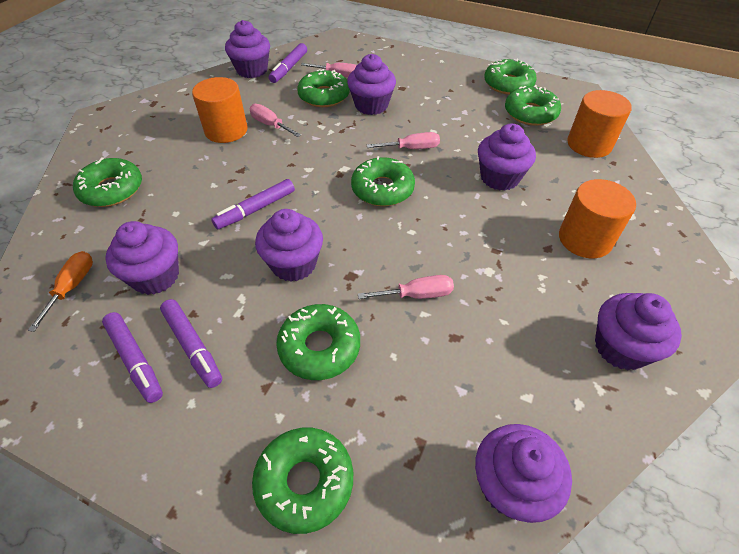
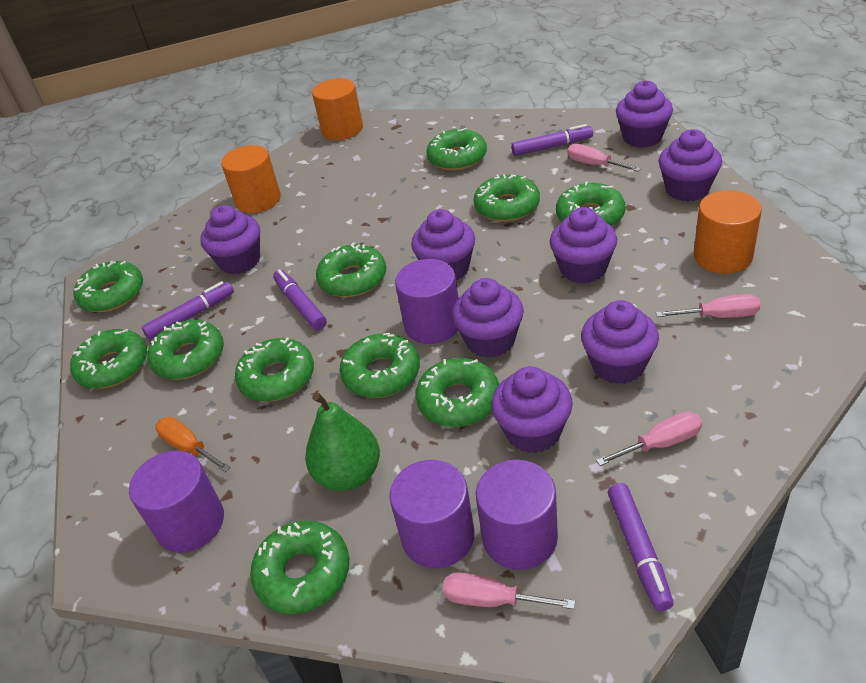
green donut: [73,157,142,207] [252,428,353,534] [276,304,360,380] [297,69,350,107] [351,156,415,206] [484,59,537,95] [505,85,561,126] = 7 -> [70,329,147,389] [73,261,143,312] [147,320,224,380] [235,338,314,402] [250,521,349,614] [316,242,386,297] [340,333,420,398] [415,358,499,427] [426,127,487,171] [474,174,540,222] [556,181,626,226] = 11
green pear: none = 0 -> [305,392,380,491] = 1
purple cupcake: [105,221,179,295] [225,20,270,78] [255,209,323,282] [347,54,396,115] [475,424,572,523] [478,124,536,191] [595,293,682,370] = 7 -> [200,205,260,274] [411,209,475,280] [452,278,524,358] [491,366,573,453] [550,207,617,284] [581,300,659,384] [616,80,673,148] [658,129,722,201] = 8
purple cylinder: none = 0 -> [129,451,224,553] [389,460,475,568] [395,259,458,344] [476,460,558,570] = 4

